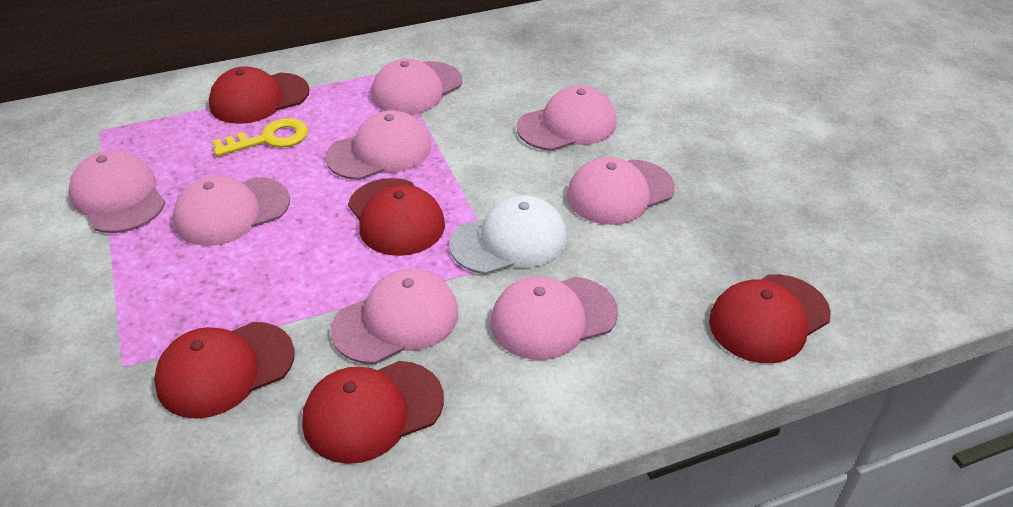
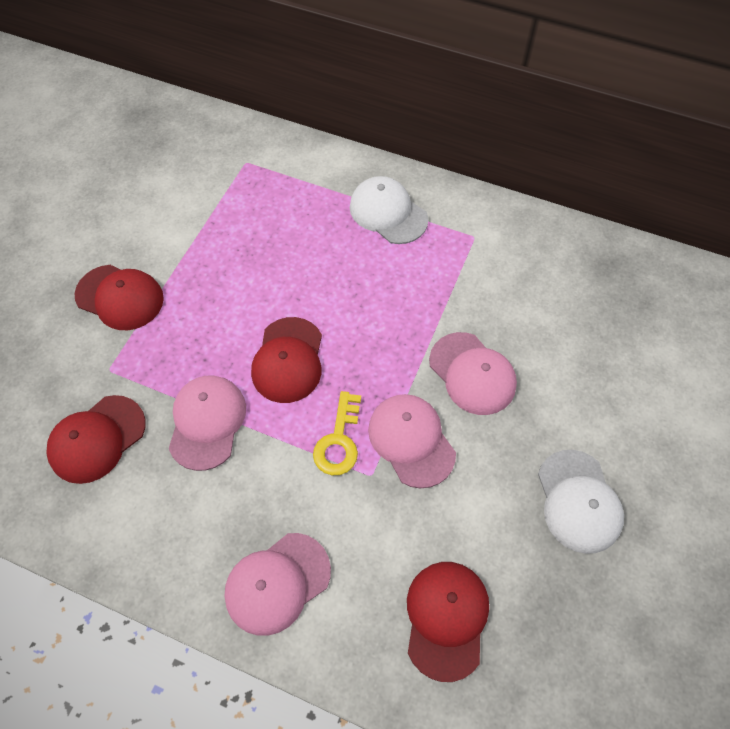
pink cap: [68,150,165,233] [173,176,290,246] [326,110,431,180] [331,268,459,364] [371,58,462,115] [491,276,618,360] [517,86,617,151] [567,157,675,225] = 8 -> [169,376,246,471] [224,533,331,636] [368,394,456,488] [429,332,517,415] = 4
red cap: [154,322,295,419] [209,66,310,124] [302,361,444,464] [348,178,445,256] [709,274,831,363] = 5 -> [46,395,146,484] [75,265,164,330] [251,317,322,403] [407,562,489,682] = 4
white cap: [449,195,567,274] = 1 -> [350,176,428,244] [538,450,624,554] = 2

